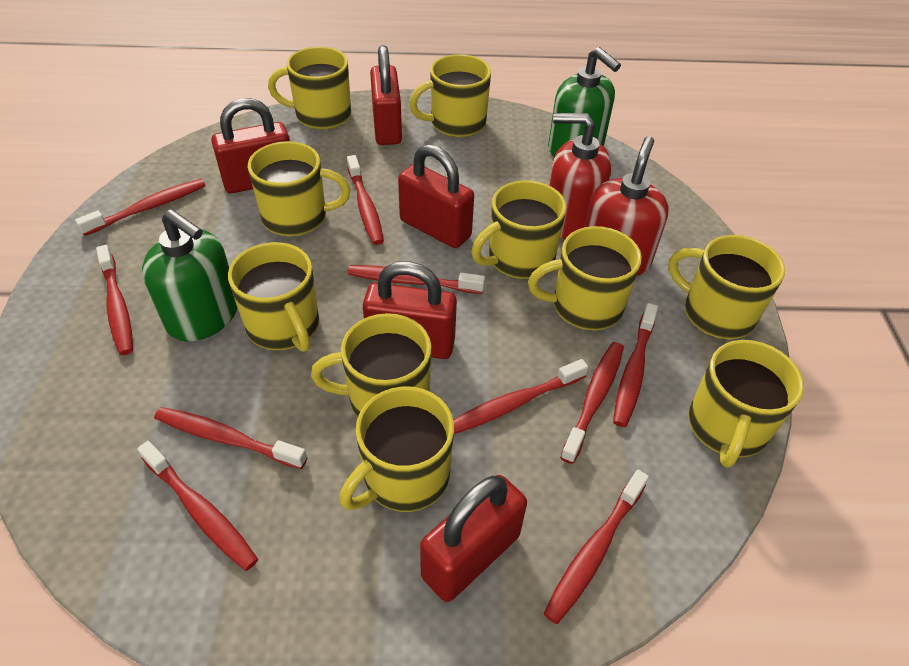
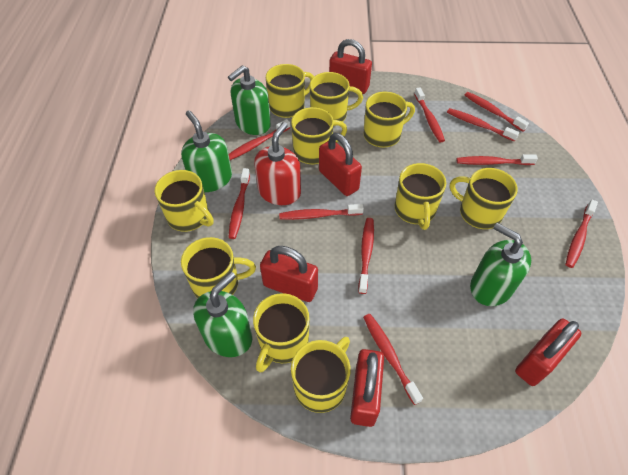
green soap dispenser: [142,209,237,342] [548,47,621,157] = 2 -> [181,110,232,192] [193,272,252,357] [228,65,271,135] [470,223,531,306] = 4
red soap dispenser: [549,113,611,239] [585,136,669,276] = 2 -> [254,122,301,205] = 1

